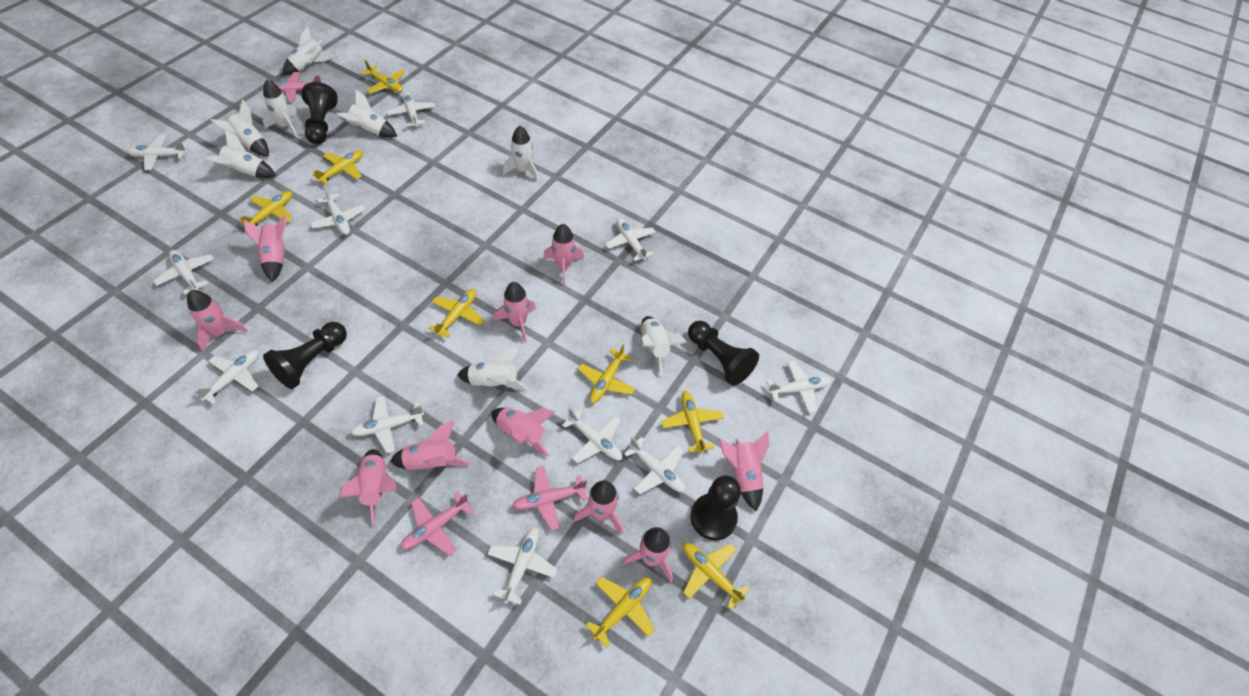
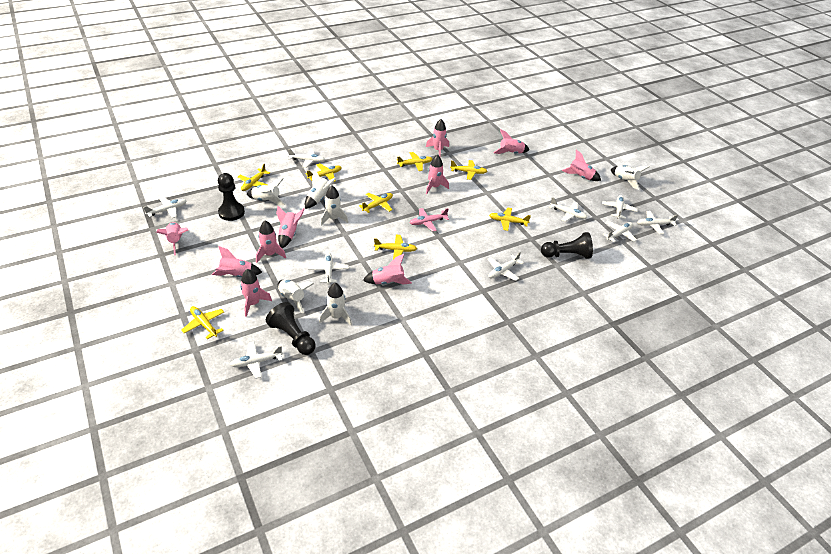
black pawn: [263,322,347,389] [301,82,338,144] [688,321,759,386] [690,475,741,540] = 4 -> [218,173,245,221] [266,302,315,355] [541,232,593,259] = 3
pink plane: [274,72,321,102] [400,492,474,555] [512,466,587,531] = 3 -> [410,208,449,232] = 1
white plane: [127,135,187,170] [154,250,214,294] [195,350,259,404] [310,187,365,235] [350,396,424,453] [387,92,435,127] [487,527,558,605] [562,408,623,463] [605,218,655,261] [624,437,686,494] [766,360,831,413] = 11 -> [144,197,187,218] [230,342,283,378] [288,149,325,168] [308,252,349,285] [487,252,524,281] [549,197,588,222] [602,195,638,219] [602,221,637,242] [637,211,678,234] = 9
white rocket: [205,129,276,178] [210,99,269,156] [263,79,298,137] [282,27,334,75] [336,90,397,138] [457,346,529,390] [503,126,539,182] [641,316,687,375] = 8 -> [247,178,285,205] [278,279,314,313] [305,170,336,209] [319,283,352,325] [320,186,348,225] [611,165,650,190] = 6

